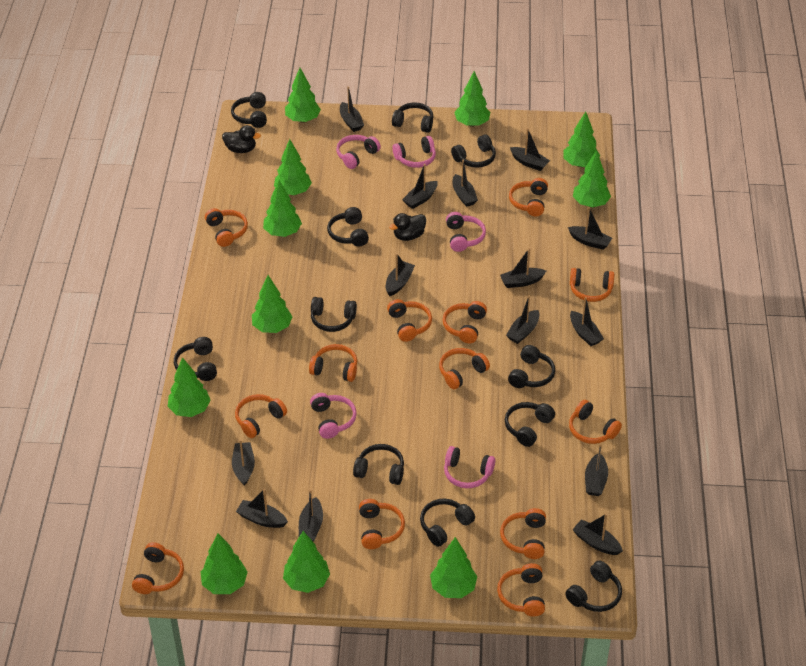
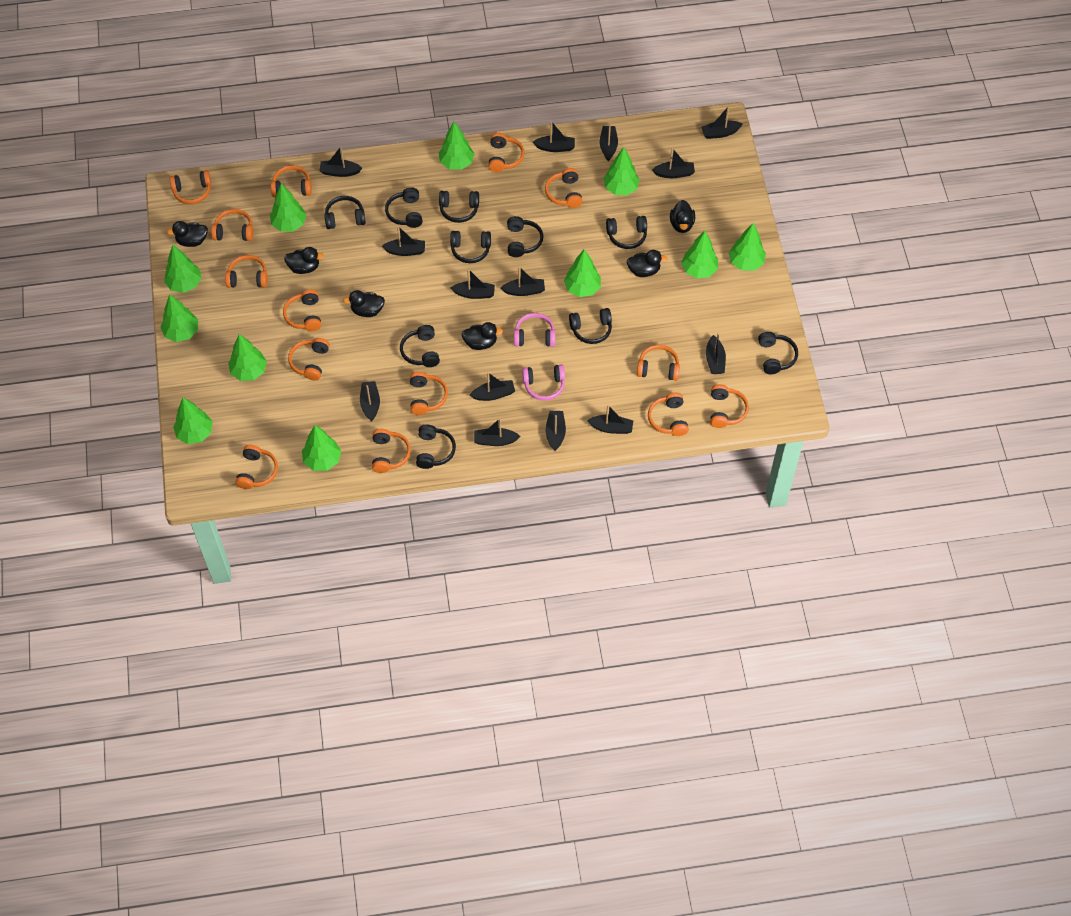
black duck: [222,125,261,153] [389,213,426,241] = 2 -> [167,221,208,247] [284,247,324,274] [343,290,385,317] [462,322,503,350] [627,250,668,277] [670,200,695,233] = 6
black headphones: [174,337,217,381] [231,92,267,128] [311,297,357,332] [327,207,369,247] [353,444,404,485] [392,102,434,133] [420,499,475,547] [451,134,496,168] [505,402,555,447] [508,345,555,388] [565,561,622,612] = 11 -> [324,196,366,229] [385,187,423,228] [400,325,440,367] [416,425,456,469] [439,191,479,223] [450,231,491,263] [507,216,543,257] [569,308,612,344] [606,216,647,249] [758,332,798,374] = 10
orange headphones: [132,542,184,594] [205,208,248,247] [235,394,287,438] [309,344,357,382] [359,499,405,549] [387,299,432,342] [439,348,490,389] [443,301,487,344] [497,563,545,617] [500,508,546,559] [509,178,548,217] [569,400,622,444] [570,268,614,302] = 13 -> [170,170,211,204] [211,209,253,241] [225,255,268,288] [235,445,278,489] [271,165,312,197] [283,289,321,331] [288,338,330,380] [372,429,411,473] [410,372,448,415] [488,133,525,172] [545,168,583,208] [637,345,680,381] [648,393,689,436] [710,384,749,428] = 14
pink headphones: [310,393,357,439] [336,135,381,169] [393,136,436,168] [444,446,495,488] [446,212,486,252] = 5 -> [514,313,555,347] [522,364,565,400] = 2

